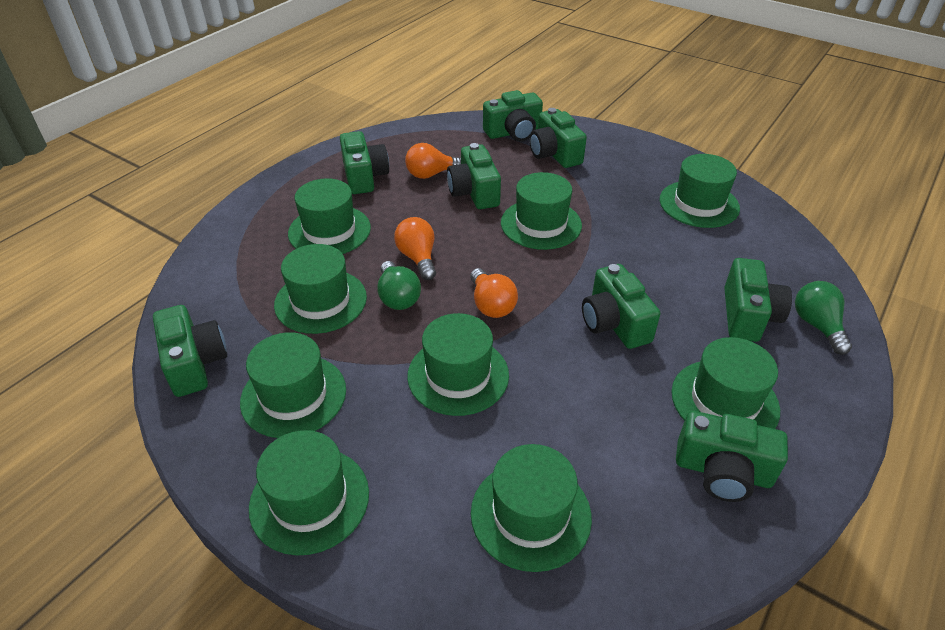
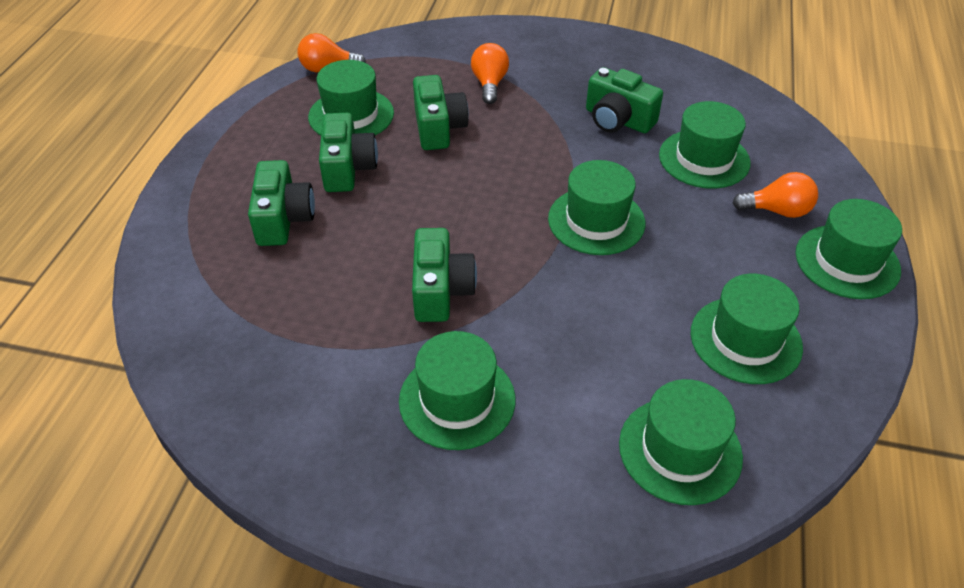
green camera: [153,305,227,397] [340,131,389,194] [447,143,501,209] [483,90,543,141] [529,108,587,168] [582,264,660,349] [676,411,788,502] [724,258,792,342] = 8 -> [248,160,315,246] [319,113,378,192] [412,228,477,322] [413,75,469,150] [586,67,663,133] = 5
green hat: [240,332,346,438] [249,430,369,555] [274,244,367,334] [288,178,371,254] [407,313,509,416] [471,444,592,572] [501,172,582,250] [660,154,740,228] [672,337,780,429] = 9 -> [308,60,394,135] [399,331,516,450] [548,160,645,255] [619,379,743,505] [659,101,751,189] [691,274,803,384] [795,199,902,299] = 7
green light bulb: [377,261,421,310] [795,281,852,355] = 2 -> none = 0

